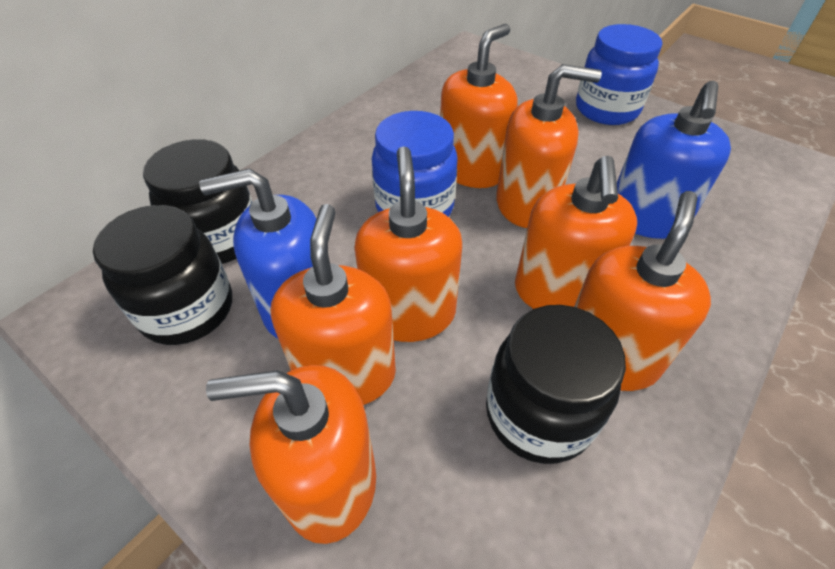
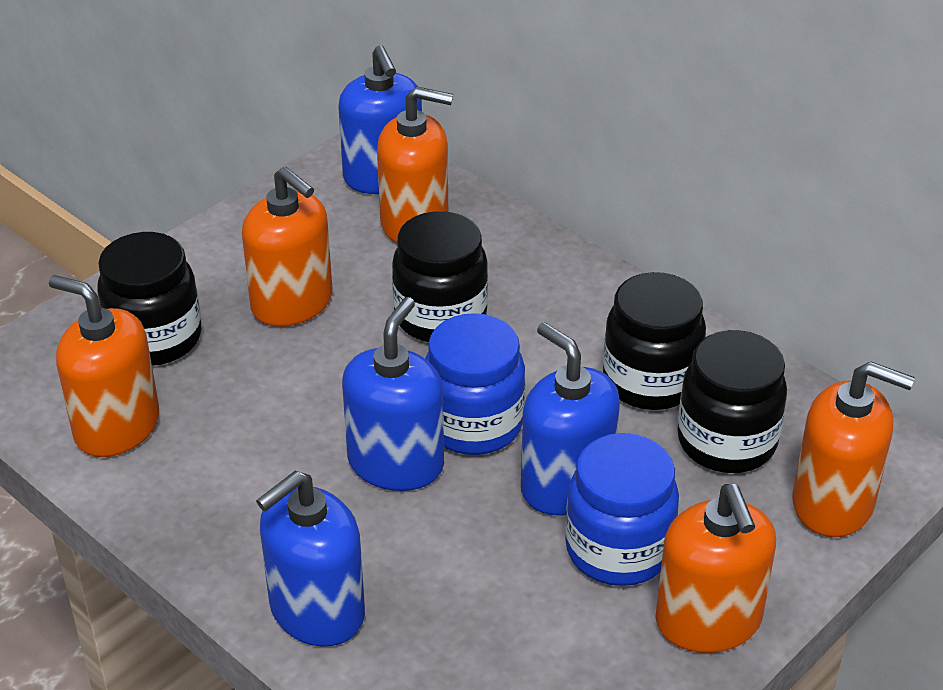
black jar: [93,205,232,345] [143,139,253,264] [486,305,626,464] = 3 -> [97,232,202,366] [392,211,488,342] [603,272,706,410] [677,330,787,473] = 4
blue soap dispenser: [199,168,316,339] [617,81,731,239] = 2 -> [256,471,365,647] [338,45,422,194] [342,297,444,491] [521,322,620,515] = 4
orange soap dispenser: [206,365,376,544] [271,204,396,405] [354,146,462,342] [440,24,518,188] [496,64,602,228] [515,156,637,309] [574,191,711,391] = 7 -> [49,275,159,457] [242,167,333,327] [377,87,453,243] [655,484,776,653] [792,361,915,537] = 5

